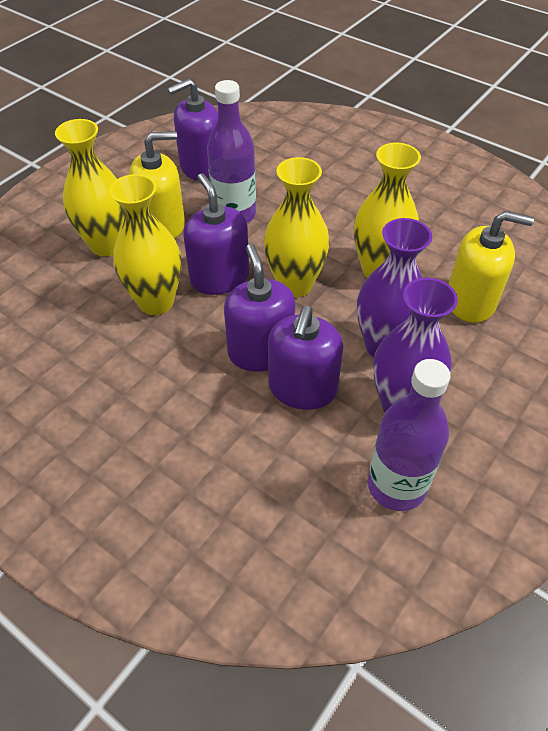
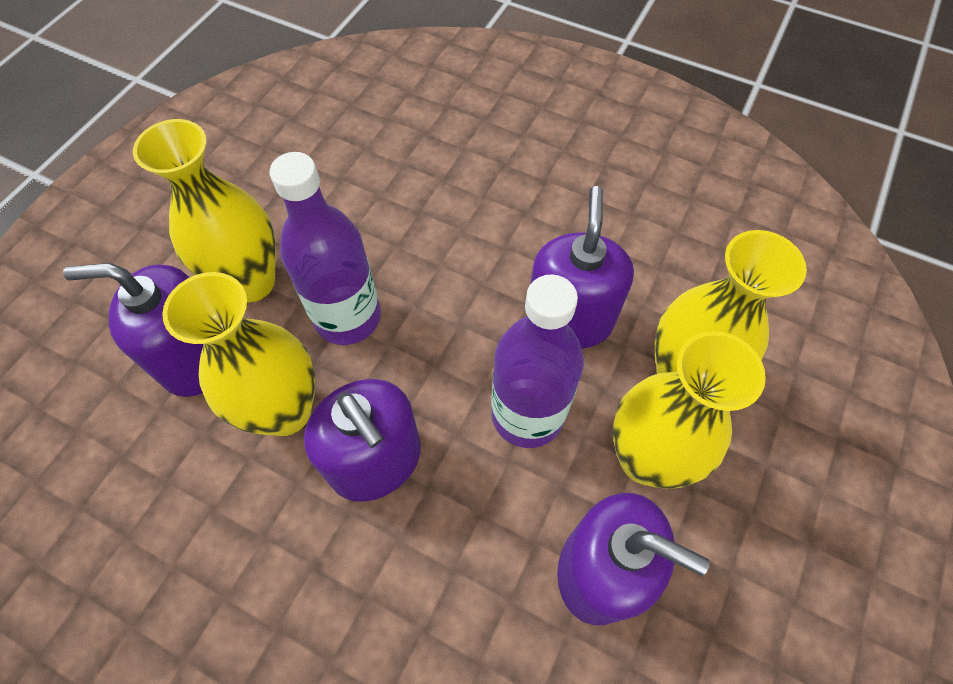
purple vase: [357,218,432,357] [373,278,458,412] = 2 -> none = 0
yellow soap dispenser: [129,131,185,238] [449,211,534,323] = 2 -> none = 0

